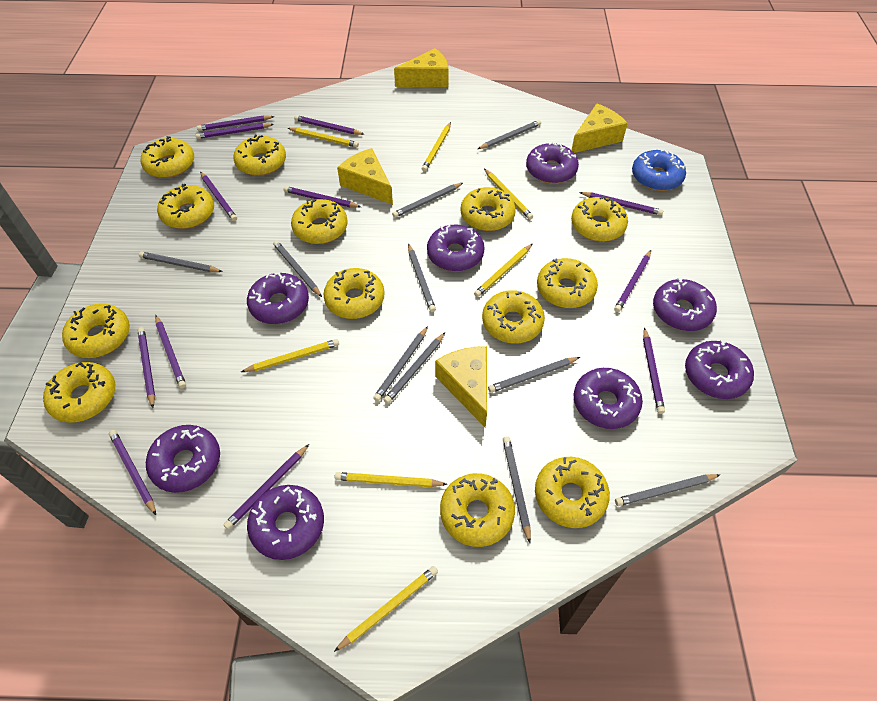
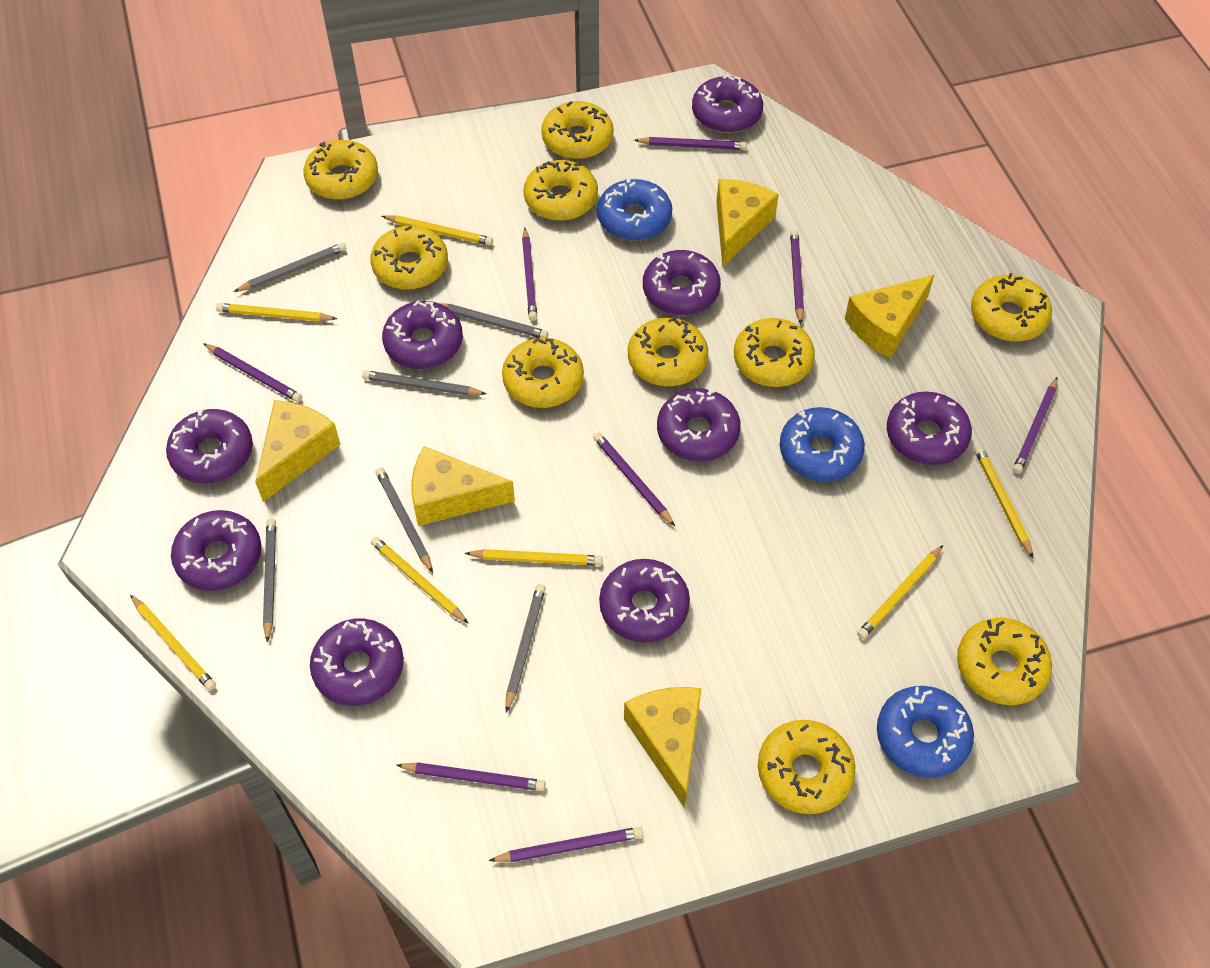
blue donut: [632,149,686,191] = 1 -> [597,177,672,241] [780,407,865,482] [877,686,974,778] = 3
grey pencil: [139,252,223,272] [273,240,322,297] [373,326,428,401] [384,333,445,404] [392,183,463,218] [408,244,436,312] [478,120,541,149] [488,357,580,393] [503,436,531,543] [615,474,720,506] = 10 -> [234,243,346,292] [263,519,276,643] [362,370,486,396] [375,467,433,573] [439,303,548,338] [505,584,546,712] = 6
purple donut: [146,425,220,493] [247,273,309,324] [247,485,324,560] [427,225,484,271] [526,142,579,184] [574,368,643,429] [653,278,717,331] [685,340,754,399] = 8 -> [166,409,253,483] [171,510,261,591] [310,618,404,706] [382,300,463,369] [599,559,690,643] [643,250,721,315] [657,388,741,461] [692,74,763,133] [887,392,972,465] = 9
purple pencil: [109,430,156,515] [138,327,155,408] [155,315,186,389] [196,123,274,139] [197,115,275,131] [200,172,237,221] [223,444,309,530] [284,186,361,208] [294,115,364,135] [579,192,663,216] [614,250,651,312] [643,328,665,414] = 12 -> [203,343,302,402] [397,762,545,791] [489,827,643,862] [522,228,537,321] [593,432,675,526] [634,137,747,150] [790,230,804,324] [1013,377,1057,474] = 8
yellow cheese: [337,148,393,205] [394,48,449,87] [435,346,487,427] [572,104,628,153] = 4 -> [255,400,341,502] [412,446,515,526] [624,687,702,808] [716,179,779,267] [845,275,934,359] = 5
yellow donut: [43,362,115,423] [62,304,130,358] [140,136,194,178] [157,184,214,229] [233,135,286,176] [291,199,348,244] [323,268,385,319] [440,473,515,547] [461,187,516,231] [482,290,545,343] [535,457,610,528] [537,258,598,308] [571,196,628,242] = 13 -> [303,140,378,200] [370,226,448,290] [502,337,584,408] [524,160,598,221] [541,101,614,159] [628,317,708,386] [734,318,815,387] [758,720,855,814] [957,618,1052,705] [971,273,1052,341] = 10

